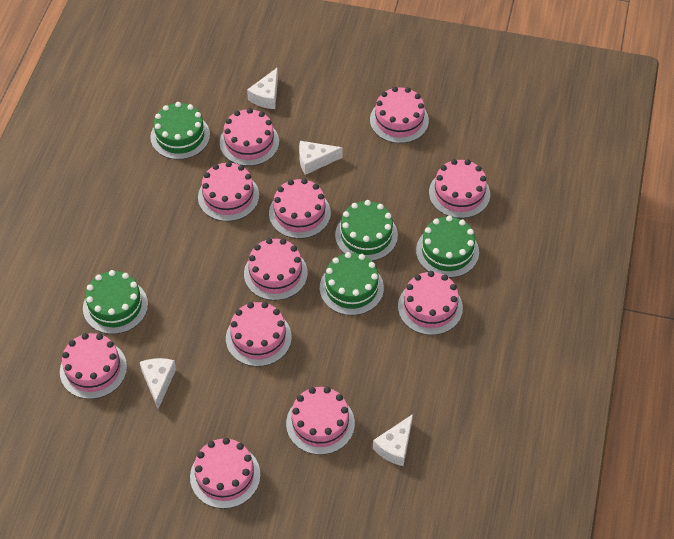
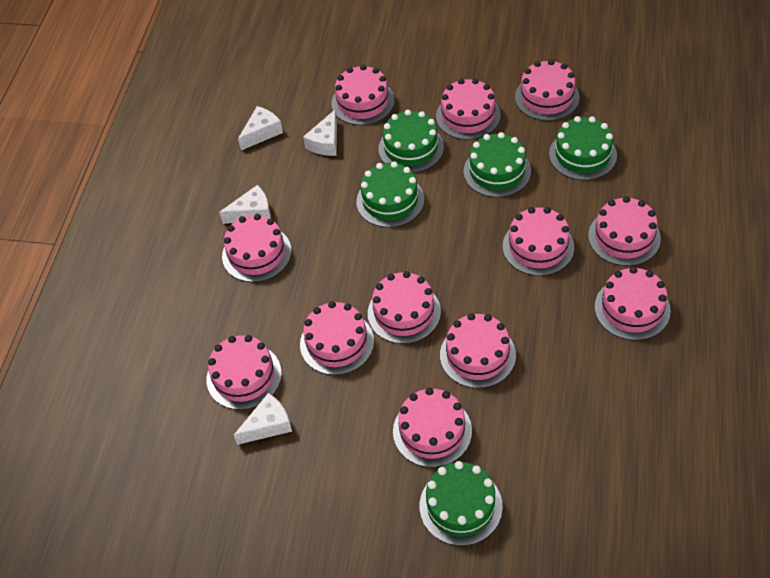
pink cake: [60,333,127,399] [190,438,260,509] [198,161,259,221] [220,108,279,166] [226,302,292,367] [244,238,308,301] [269,178,331,239] [286,387,355,455] [370,87,429,143] [398,271,463,335] [429,159,490,218] = 11 -> [207,335,282,410] [222,214,291,282] [300,301,374,375] [332,65,394,125] [368,271,441,344] [393,387,472,468] [436,78,501,140] [440,313,516,388] [503,207,574,276] [515,59,580,121] [588,196,661,266] [595,266,671,340] = 12

